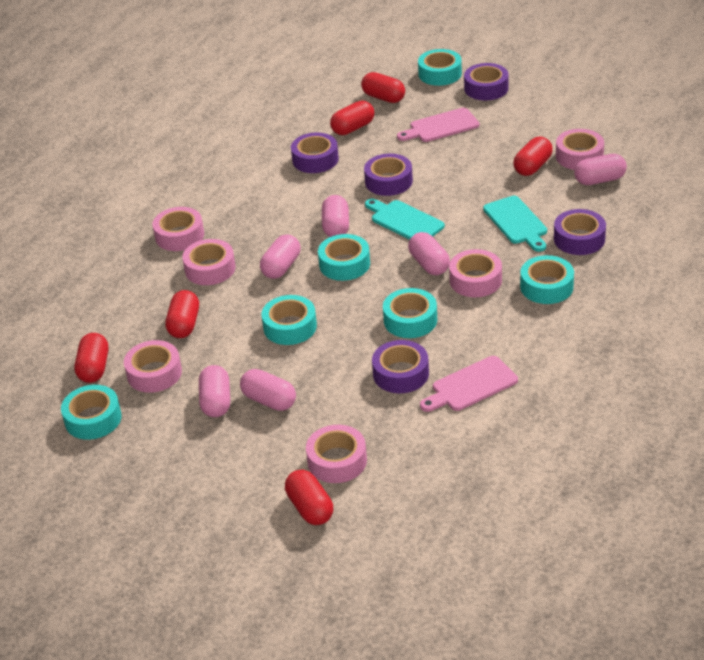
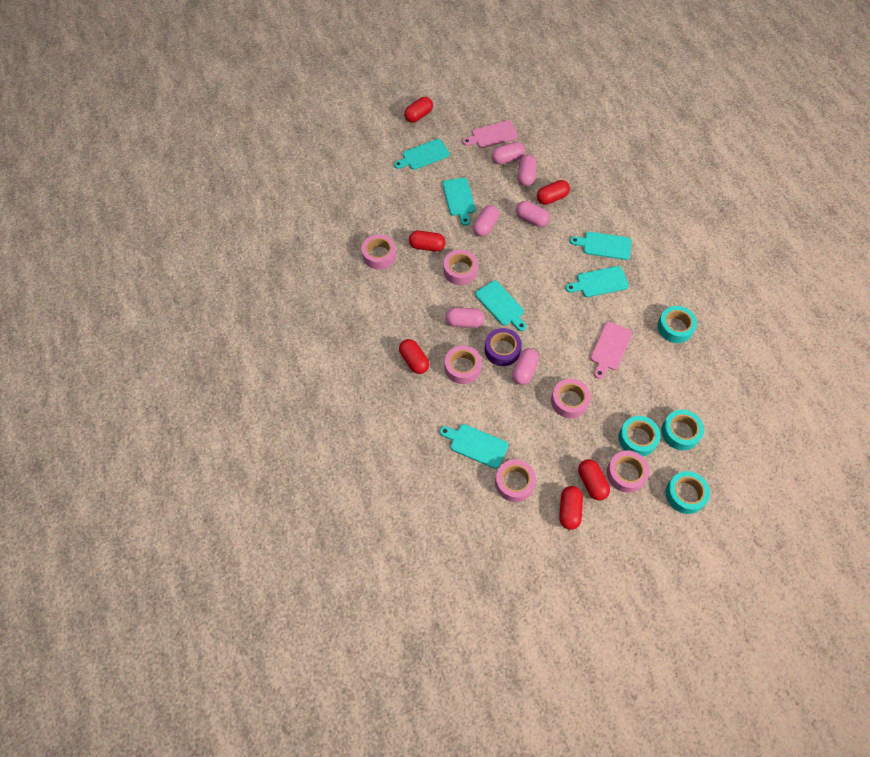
purple tape: [291,133,339,173] [364,154,413,196] [372,340,429,393] [464,63,509,101] [554,209,606,255] = 5 -> [484,328,522,366] = 1
turquoise cutting board: [365,199,445,240] [483,196,547,252] = 2 -> [394,139,450,170] [439,424,508,469] [443,178,475,226] [475,281,527,331] [565,266,629,297] [570,232,631,260] = 6
turquoise tape: [61,385,122,440] [261,295,317,345] [318,234,370,281] [383,288,437,338] [418,49,462,86] [520,255,574,304] = 6 -> [619,416,661,457] [657,306,697,343] [661,410,704,450] [666,471,710,514] = 4

